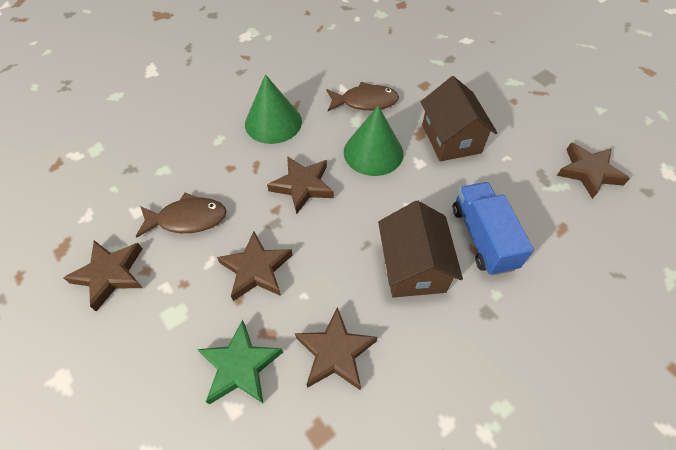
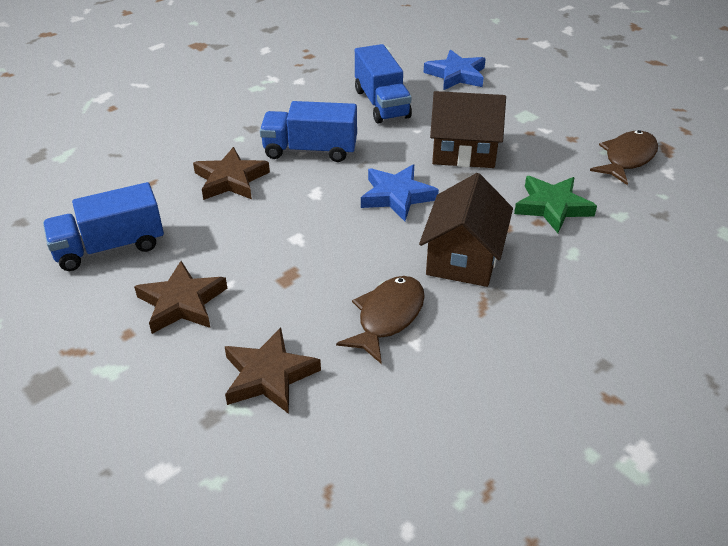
blue star: none = 0 -> [361,164,439,221] [424,50,486,90] = 2
blue truck: [453,182,534,276] = 1 -> [43,182,164,271] [260,101,357,162] [355,44,412,124] = 3
brown star: [63,240,143,311] [217,231,292,301] [267,156,334,214] [295,307,378,390] [557,143,630,199] = 5 -> [134,261,228,334] [193,147,270,200] [224,328,321,414] = 3
green cone: [245,74,302,144] [344,106,403,176] = 2 -> none = 0

